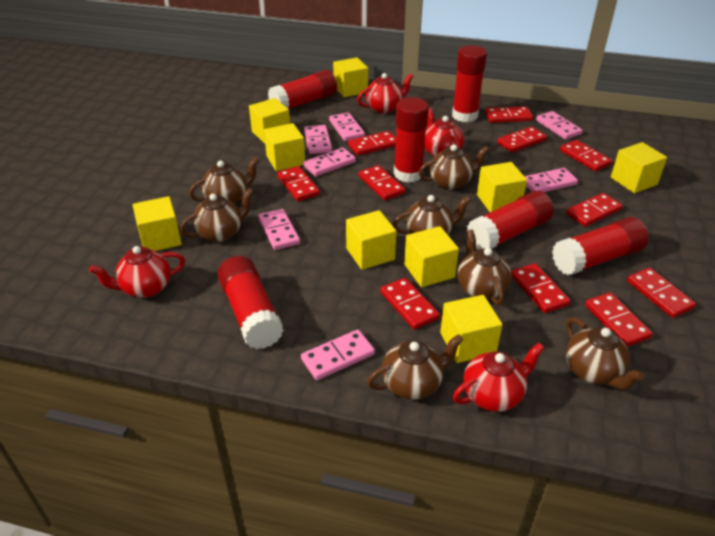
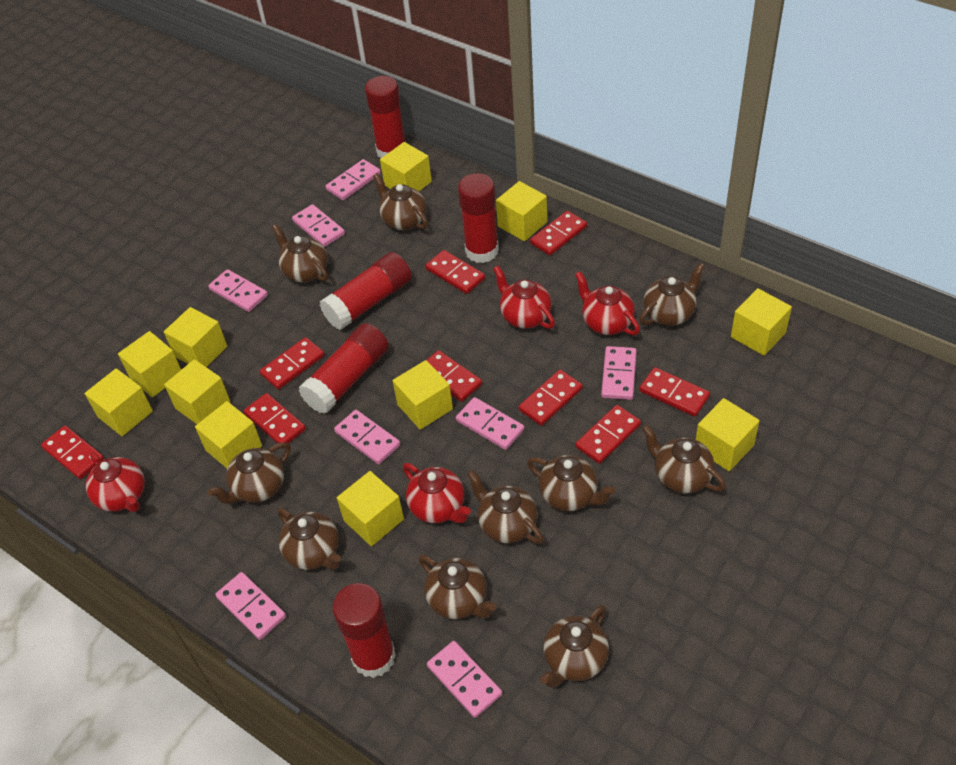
brown teapot: [180,188,254,242] [189,157,259,204] [367,334,463,400] [392,195,471,235] [419,144,489,190] [457,229,511,305] [566,317,644,390] = 7 -> [208,442,291,504] [272,224,328,282] [277,508,341,570] [373,173,428,230] [419,555,497,619] [467,470,543,544] [527,455,616,511] [540,605,609,688] [639,263,705,326] [642,424,726,494] = 10
pink domino: [258,209,300,250] [301,329,375,380] [303,148,356,176] [304,125,332,154] [329,113,365,141] [524,168,578,192] [536,111,583,139] = 7 -> [208,269,268,312] [215,572,286,640] [292,204,345,247] [326,159,381,200] [334,410,400,464] [427,641,502,718] [456,397,524,450] [601,346,637,400] = 8
red domino: [277,166,320,201] [348,131,396,156] [359,165,405,200] [380,278,440,330] [485,106,533,123] [497,127,547,152] [511,263,571,313] [560,140,612,171] [566,193,623,227] [585,292,653,347] [627,268,696,318] = 11 -> [41,426,104,479] [243,393,306,444] [260,337,324,389] [425,250,485,294] [427,350,482,402] [519,370,583,426] [530,211,587,256] [576,405,641,464] [639,367,710,417] = 9
red glue stick: [218,256,284,349] [268,70,337,109] [394,97,429,183] [452,45,487,122] [467,191,554,250] [552,217,649,275] = 6 -> [299,323,389,414] [320,252,412,330] [332,583,396,678] [365,76,406,158] [458,173,499,263] = 5
yellow cube: [133,196,182,251] [249,98,290,144] [264,123,305,171] [333,57,368,97] [346,210,396,270] [404,226,459,287] [440,295,503,363] [477,162,527,212] [611,142,667,193] = 9 -> [84,368,153,436] [118,331,181,397] [164,307,227,367] [164,359,230,424] [195,401,262,469] [337,471,404,546] [380,142,432,192] [393,360,453,430] [496,181,547,241] [696,398,760,471] [731,288,792,356] = 11

